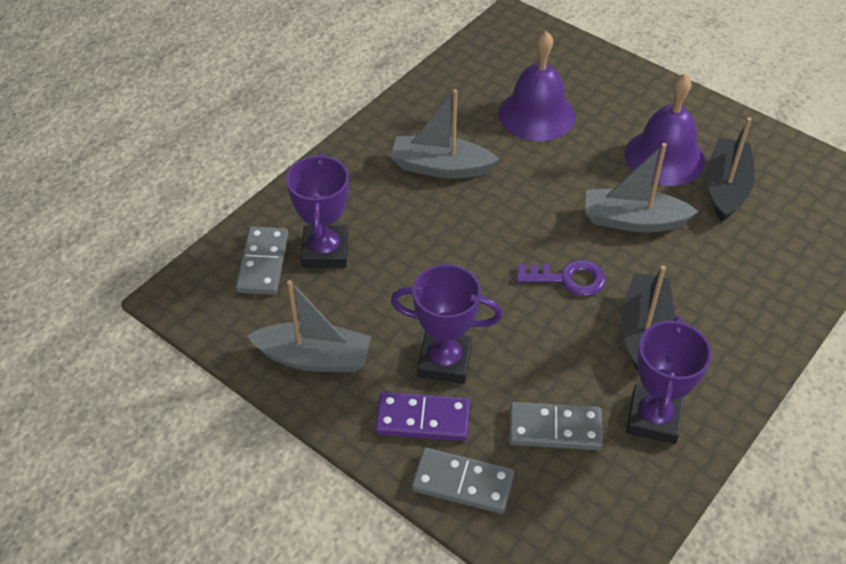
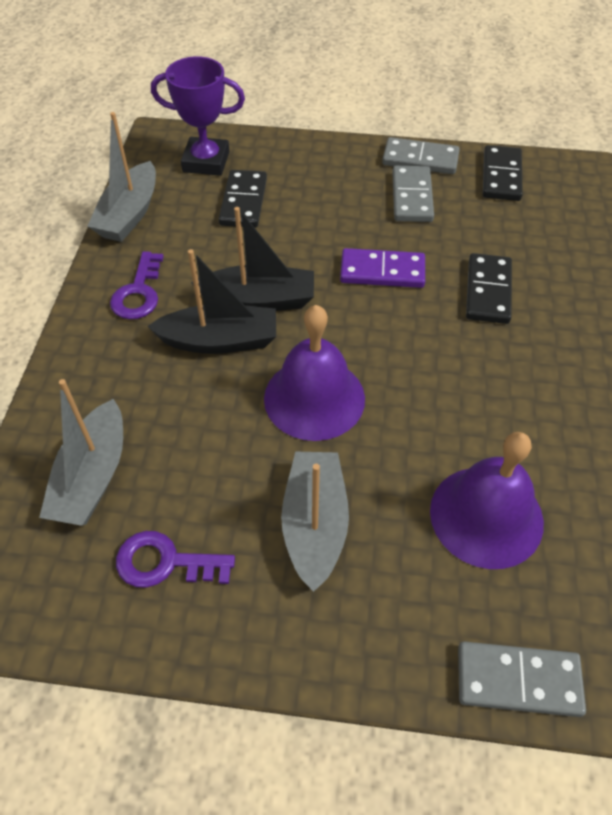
black domino: none = 0 -> [219,170,267,228] [466,253,512,324] [483,145,523,201] = 3
purple key: [516,260,606,296] = 1 -> [110,251,164,319] [116,531,235,588] = 2
purple trophy: [286,153,349,268] [391,264,503,384] [626,316,712,444] = 3 -> [151,56,245,176] = 1

